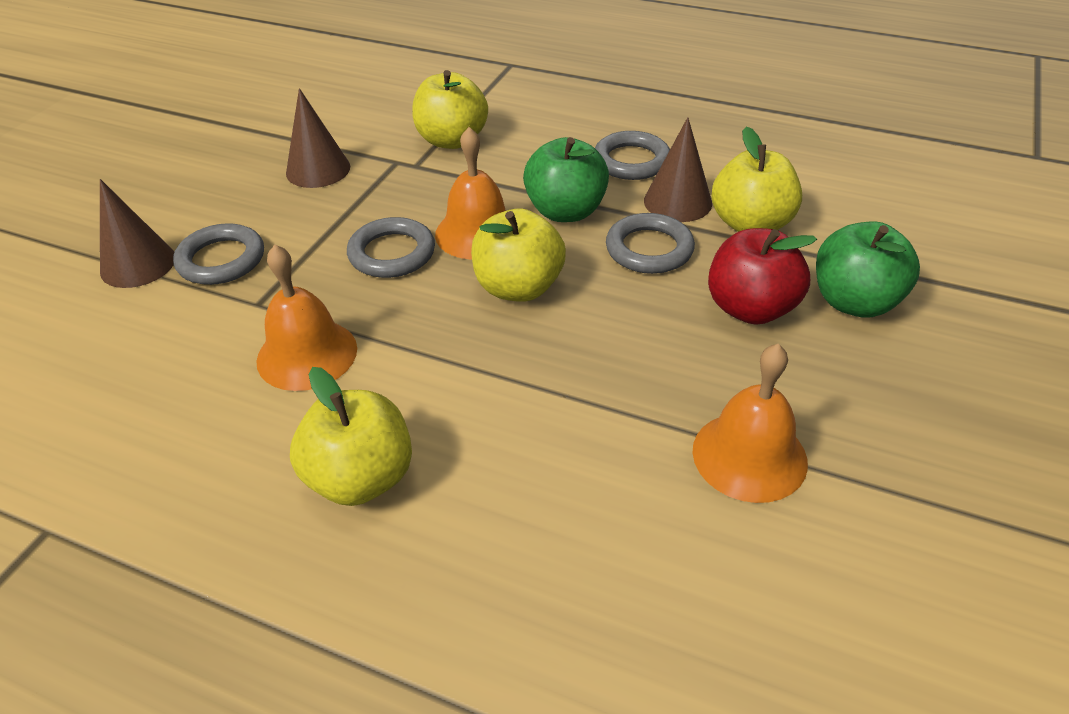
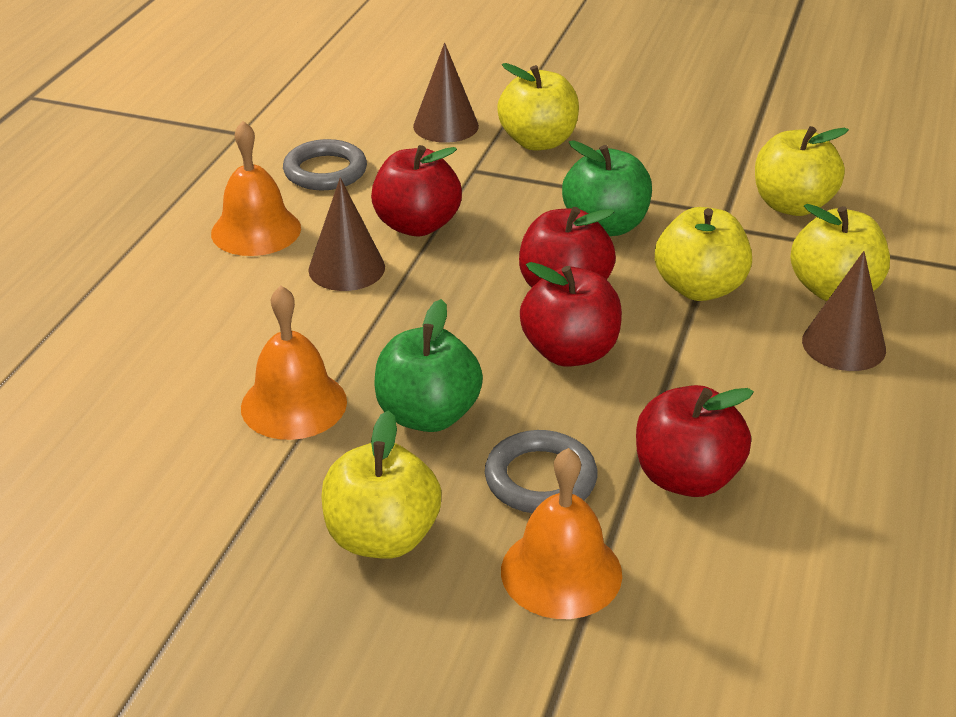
grey ring: [173,223,264,285] [347,217,435,278] [595,131,670,180] [606,213,695,274] = 4 -> [283,139,367,190] [485,430,597,513] = 2
red apple: [708,228,817,324] = 1 -> [371,145,462,236] [519,207,616,288] [520,262,622,367] [636,385,754,497] = 4
yellow apple: [290,367,412,506] [412,70,488,149] [471,209,566,302] [711,127,802,232] = 4 -> [321,410,442,559] [497,63,579,151] [655,207,752,301] [755,126,849,216] [790,204,890,301] = 5

